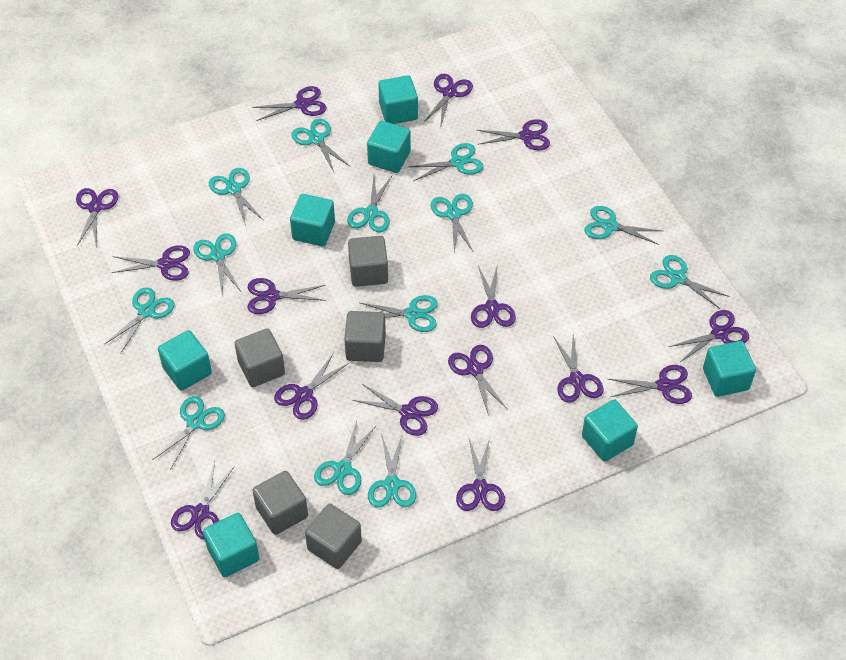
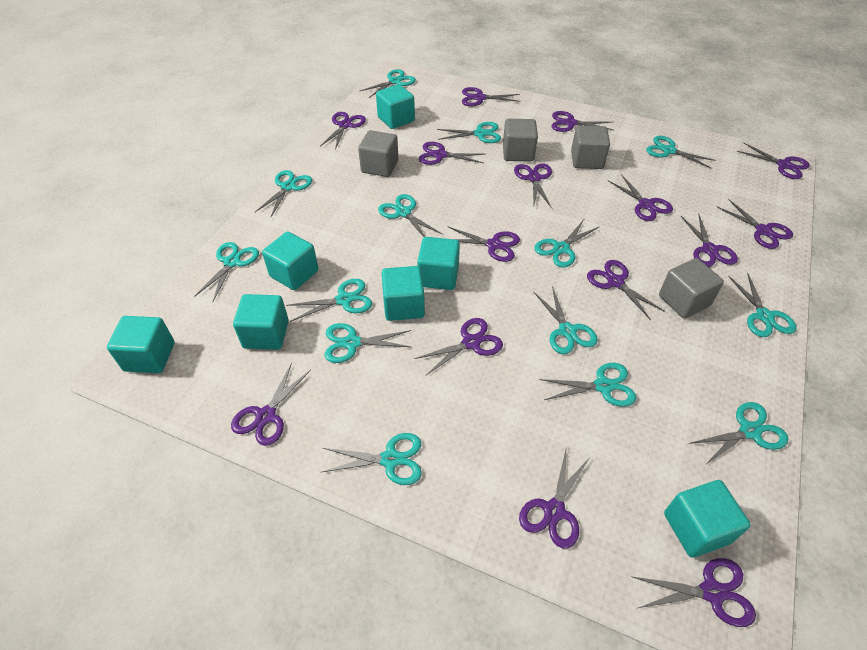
grey cube: [235,328,285,387] [252,471,308,535] [305,504,362,569] [344,311,386,362] [348,236,388,287] = 5 -> [358,130,399,177] [503,119,538,162] [571,125,610,169] [659,258,724,319] = 4
turquoise scissors: [104,287,174,354] [153,396,225,470] [193,233,242,294] [209,168,263,226] [291,119,350,172] [314,421,376,495] [347,176,392,232] [359,295,438,332] [368,433,416,508] [408,143,483,181] [430,194,473,253] [584,206,662,245] [650,255,730,309] = 13 -> [194,242,259,301] [255,170,312,217] [286,279,372,322] [322,433,422,485] [325,323,411,363] [360,69,416,98] [378,194,442,237] [437,122,501,143] [533,286,598,354] [534,218,599,268] [539,363,636,407] [646,136,716,168] [689,402,789,466] [728,272,797,337] = 14

